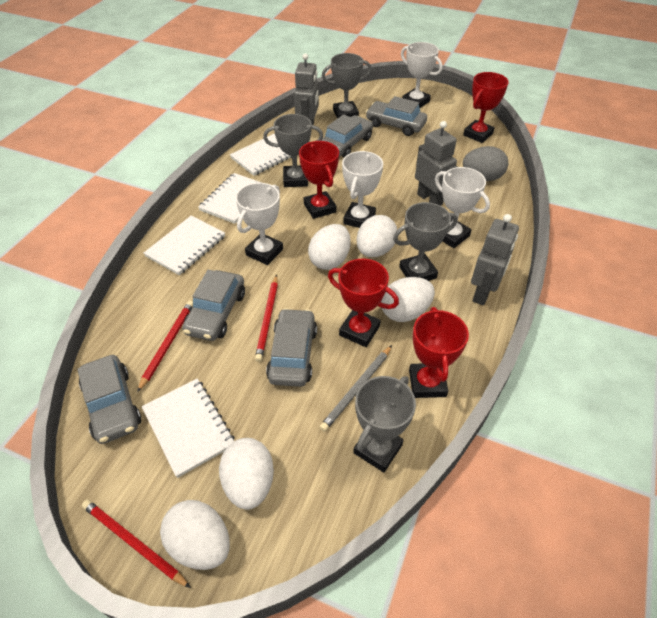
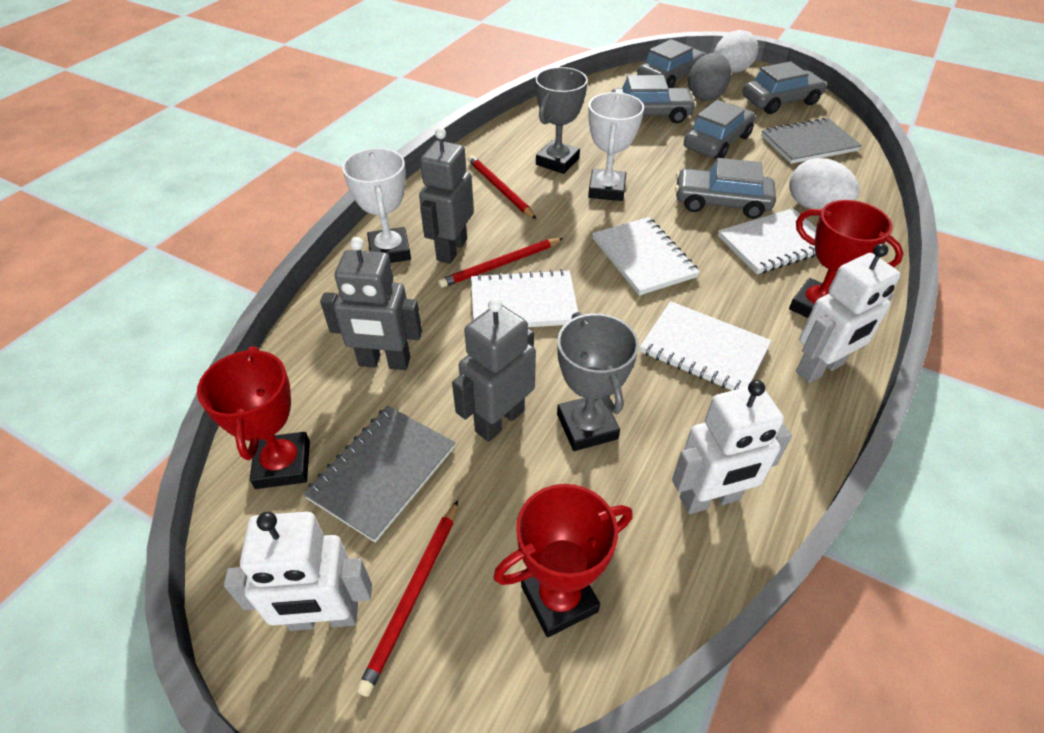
grey notebook: none = 0 -> [303,406,455,543] [761,118,862,164] = 2
grey pencil: [320,345,392,431] = 1 -> none = 0
grey trophy: [263,114,323,187] [322,53,372,119] [353,376,416,472] [393,202,457,281] = 4 -> [535,67,588,174] [557,312,639,451] = 2
red trophy: [299,141,339,219] [328,259,399,347] [409,307,469,398] [463,72,509,143] = 4 -> [197,346,310,489] [493,484,633,638] [789,200,904,318] = 3
white egg: [160,500,230,570] [219,438,274,510] [308,224,351,270] [357,215,397,257] [381,277,435,322] = 5 -> [714,30,759,73] [789,158,860,209] = 2
white robot: none = 0 -> [224,512,372,631] [672,380,792,514] [796,243,901,383] = 3
white trophy: [236,183,283,265] [342,151,383,228] [401,42,442,108] [435,167,490,248] = 4 -> [342,148,411,263] [588,92,644,201] = 2

